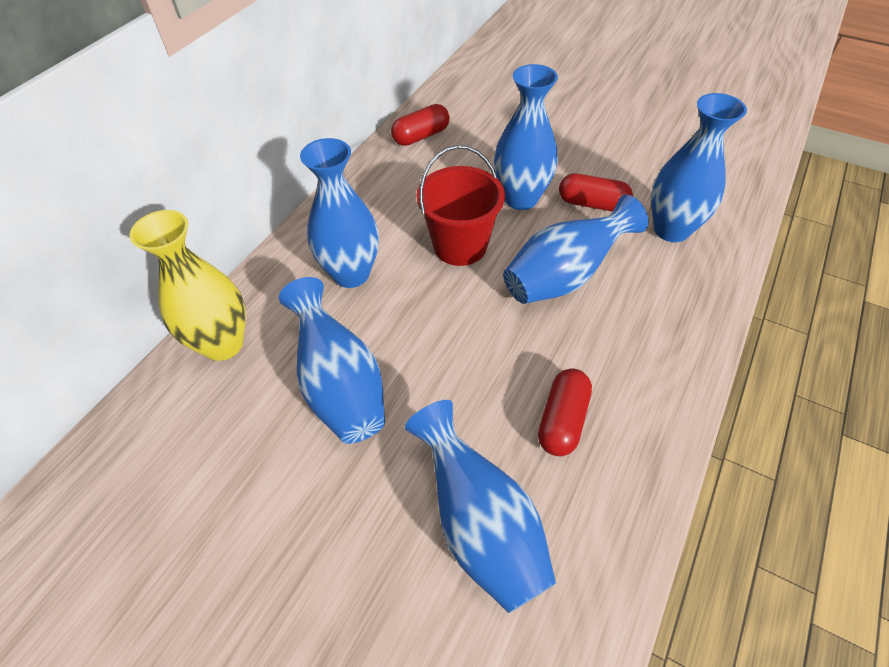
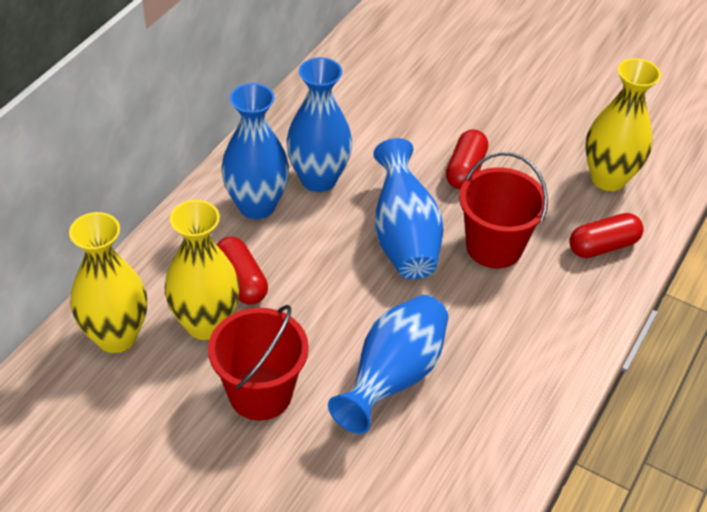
blue vase: [279,277,385,444] [300,138,379,288] [405,400,556,613] [494,64,558,210] [503,195,648,304] [651,93,747,242] = 6 -> [221,83,289,219] [286,57,352,192] [328,295,448,434] [373,138,444,279] = 4
red bucket: [417,145,505,266] = 1 -> [208,305,309,421] [459,152,548,268] = 2
yellow vase: [129,210,246,361] = 1 -> [69,212,147,353] [165,200,240,340] [585,58,661,191] = 3

